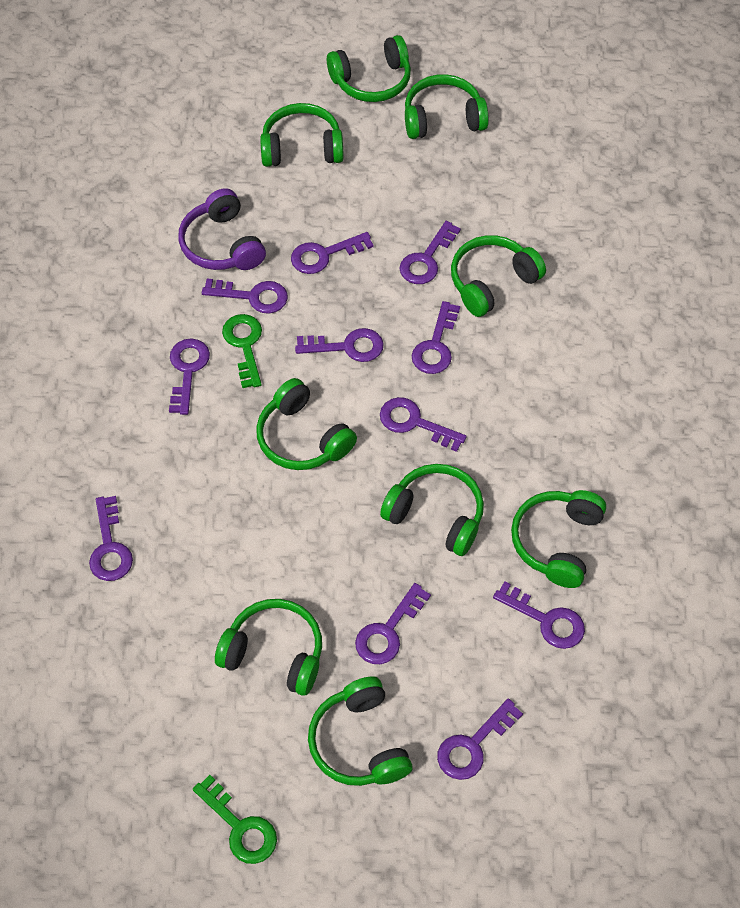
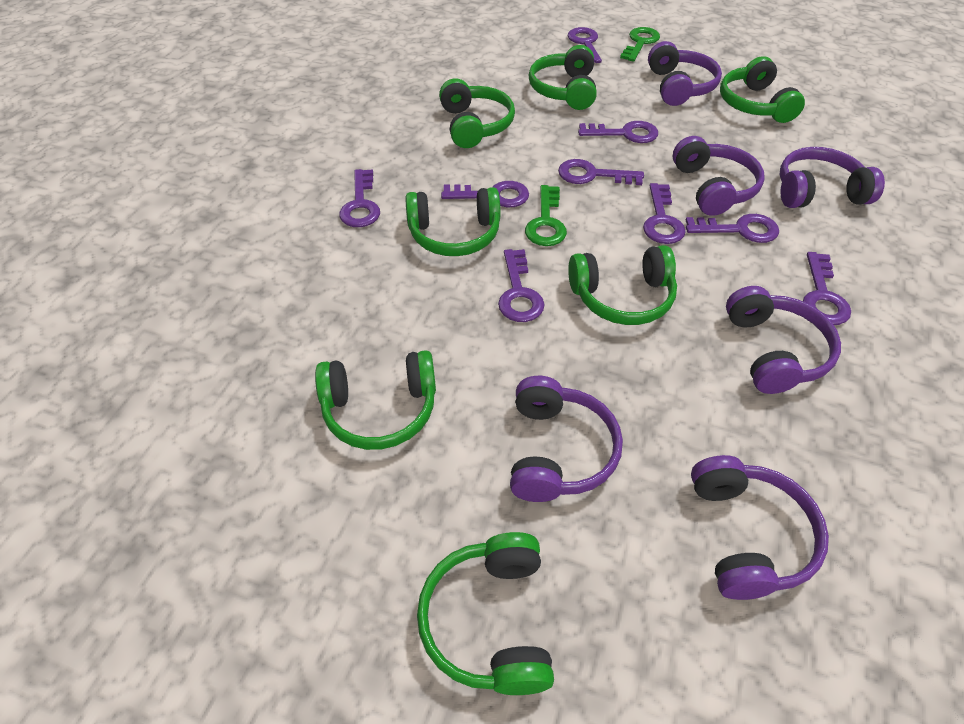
green headphones: [215,599,322,696] [256,378,357,470] [260,103,344,167] [308,676,413,786] [327,35,411,102] [380,464,484,556] [405,74,489,139] [451,235,546,317] [511,490,606,588] = 9 -> [315,350,436,450] [406,187,500,256] [417,532,554,695] [439,78,515,148] [529,45,597,110] [568,245,677,325] [720,56,805,123] = 7
purple headphones: [178,188,266,270] = 1 -> [510,376,623,502] [648,41,722,106] [673,136,765,216] [691,455,829,600] [726,286,841,394] [780,147,885,208] = 6
purple key: [89,496,133,581] [169,339,210,415] [202,279,288,314] [291,232,374,274] [295,328,384,362] [355,583,431,664] [380,397,467,452] [399,221,461,284] [412,301,460,374] [437,698,523,780] [493,581,585,649] = 11 -> [339,169,380,227] [441,181,529,207] [498,249,545,322] [558,159,644,185] [568,27,602,63] [578,121,658,143] [643,183,686,244] [686,214,779,243] [803,252,851,325] = 9

